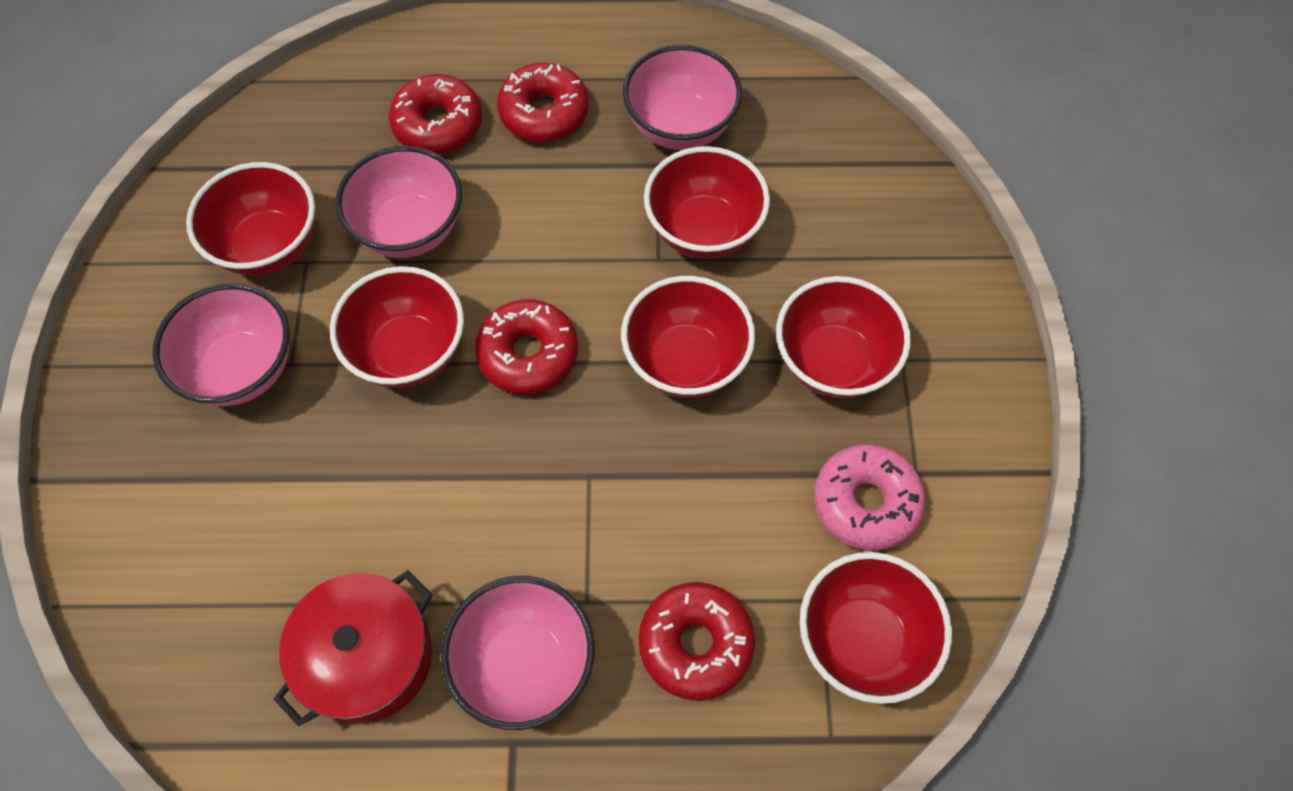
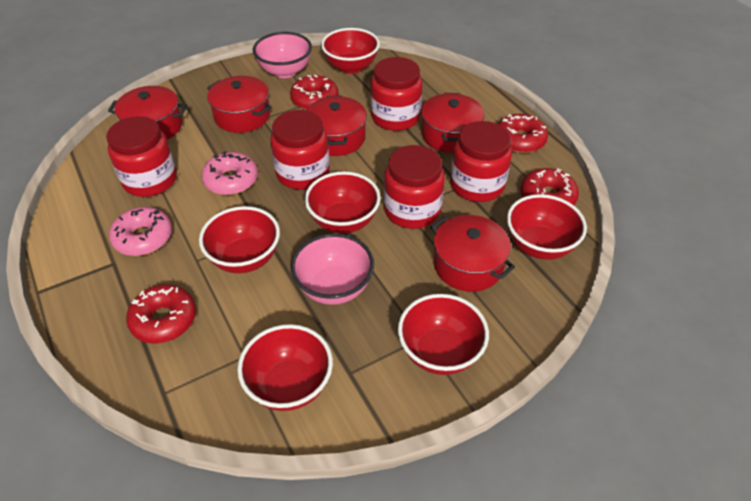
pink bowl: [153,283,289,406] [335,146,462,258] [441,576,595,730] [623,45,742,150] = 4 -> [253,32,312,78] [291,233,374,305] = 2
pink donut: [814,445,926,551] = 1 -> [109,207,172,256] [201,151,258,195] = 2
red jar: none = 0 -> [106,116,177,197] [270,110,330,190] [371,57,422,131] [384,145,445,229] [450,121,512,202] = 5
red pot: [274,570,433,727] = 1 -> [108,86,187,140] [207,76,272,133] [306,95,367,156] [421,93,484,153] [430,215,515,292] = 5

